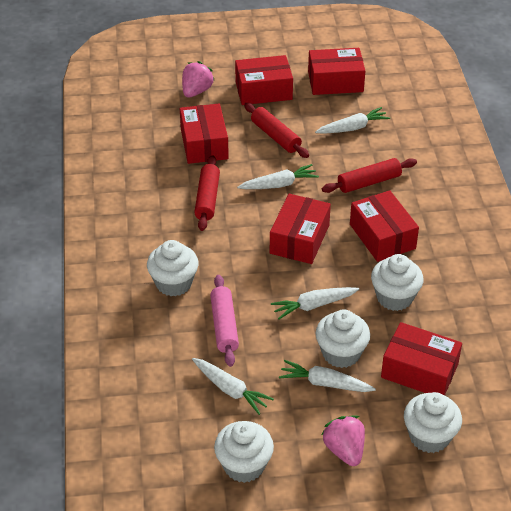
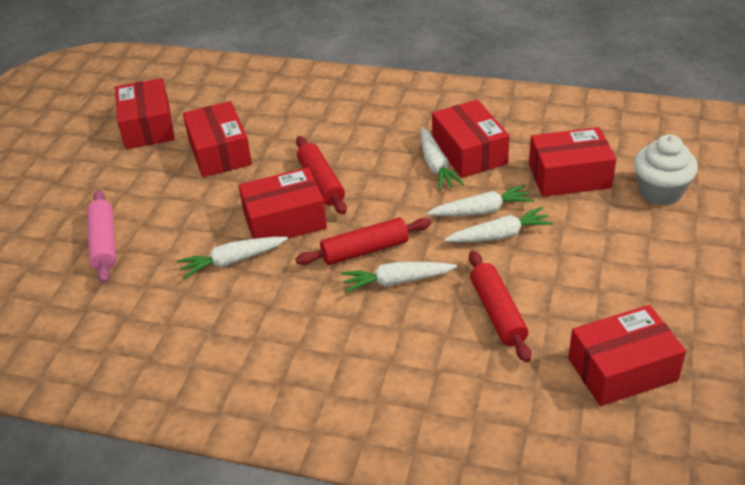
pink strawberry: [182,61,215,97] [322,415,365,466] = 2 -> none = 0
white cupcake: [147,240,199,296] [214,421,274,483] [316,309,370,368] [371,254,424,311] [404,392,462,453] = 5 -> [634,134,698,205] = 1

